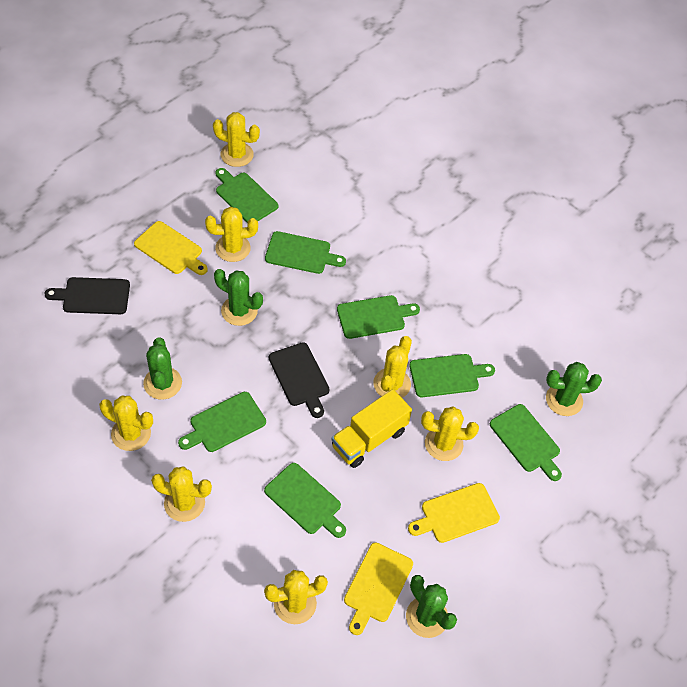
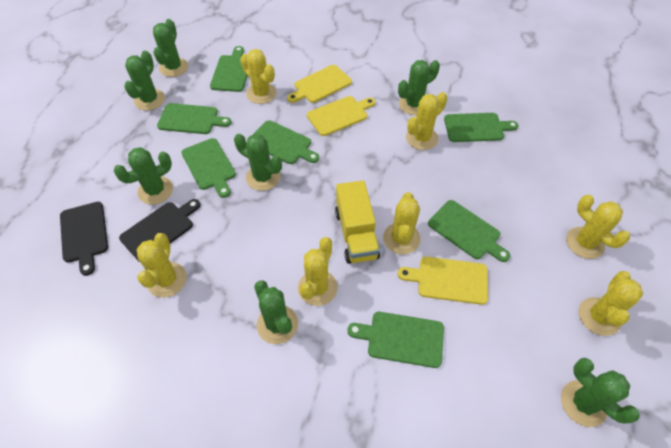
green cactus: [143,337,182,400] [214,269,263,326] [406,575,457,638] [546,362,602,416] = 4 -> [113,147,173,204] [124,51,165,110] [153,19,188,77] [234,134,282,191] [254,280,298,344] [398,60,440,115] [561,358,640,427] = 7

